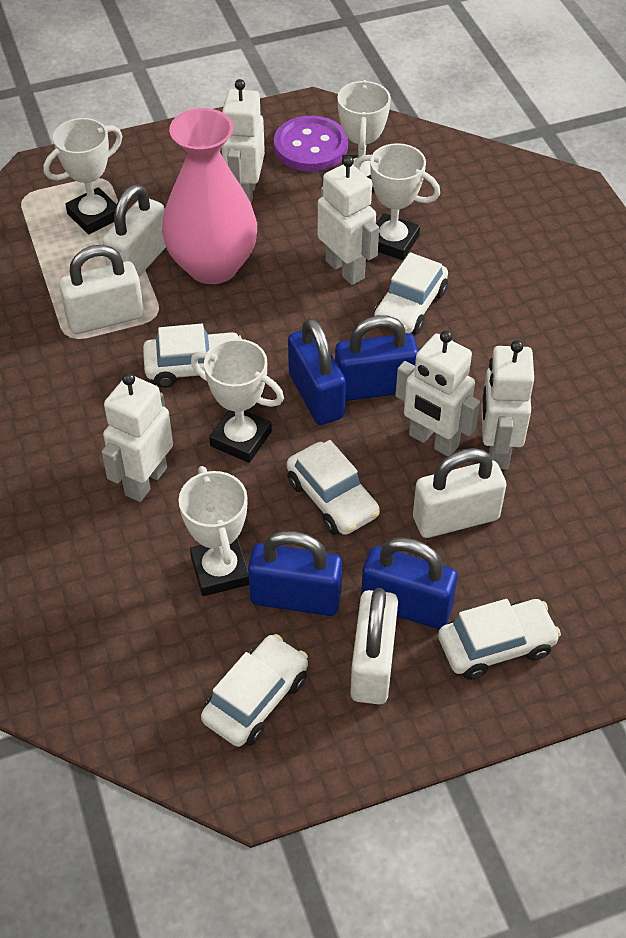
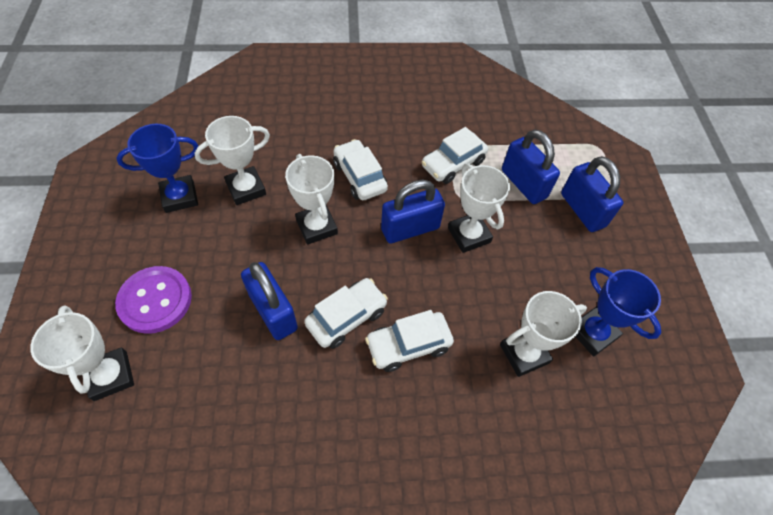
blue trophy: none = 0 -> [116,124,199,213] [575,267,661,356] = 2
pink vase: [162,108,257,284] = 1 -> none = 0
white car: [143,324,242,388] [201,634,308,747] [287,440,380,535] [374,252,448,335] [438,599,561,680] = 5 -> [304,278,388,349] [333,139,388,200] [365,310,454,372] [422,127,488,184] = 4
white padlock: [59,245,144,334] [102,184,166,277] [350,588,398,705] [413,448,506,538] = 4 -> none = 0
white robot: [102,373,173,502] [222,79,265,204] [318,156,379,285] [395,330,480,457] [481,340,534,469] = 5 -> none = 0

